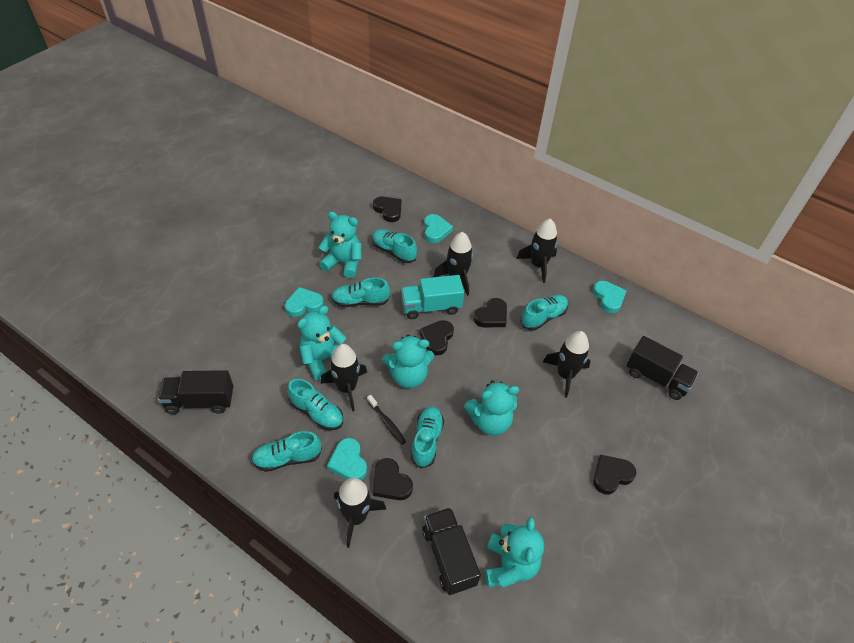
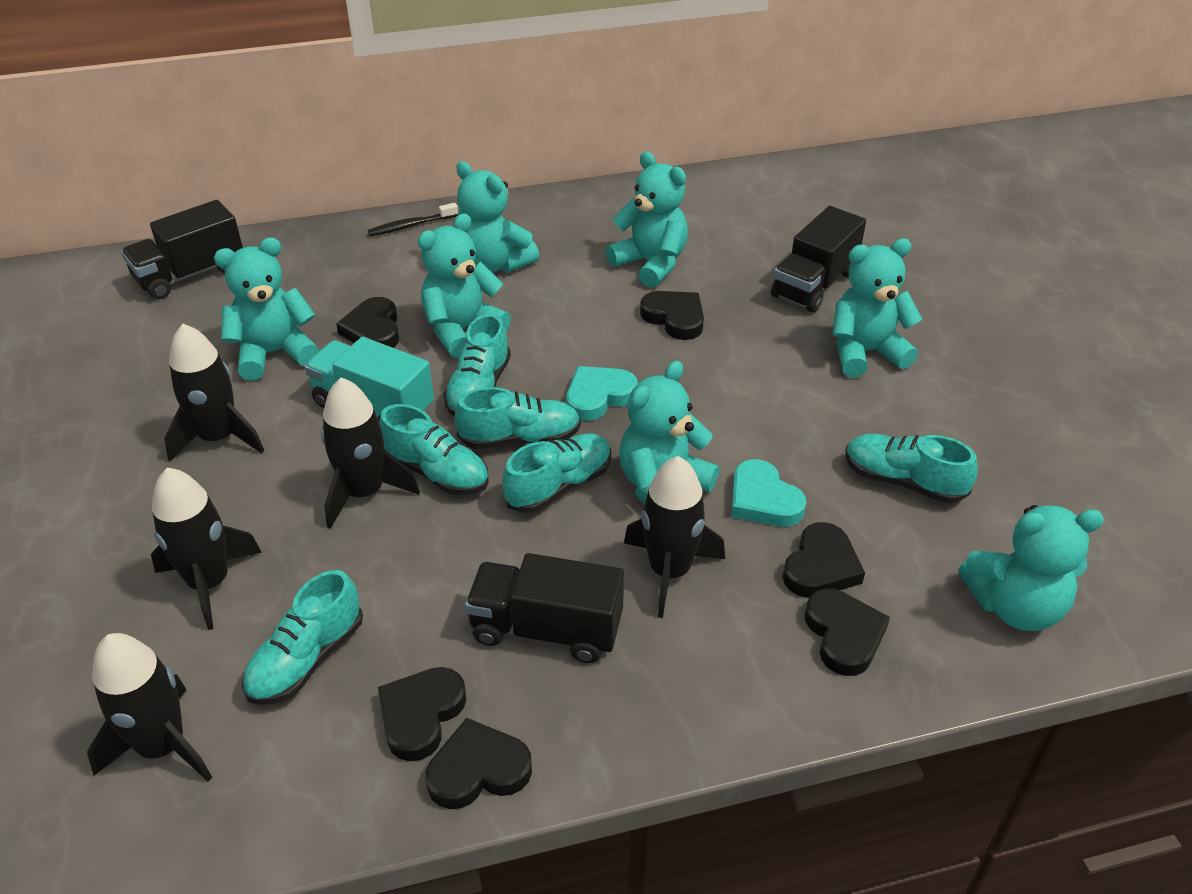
black heart: [373,197,402,222] [373,458,413,500] [420,320,454,355] [474,298,507,327] [593,455,636,495] = 5 -> [336,297,399,348] [378,667,466,761] [426,718,532,809] [640,291,704,340] [783,522,865,598] [805,589,890,676] = 6
turquoise heart: [285,287,324,317] [327,438,367,480] [424,214,453,243] [593,281,627,313] = 4 -> [566,366,638,421] [732,459,806,527] = 2
turquoise teddy bear: [297,306,346,380] [319,211,362,278] [382,335,434,388] [464,380,519,435] [485,517,544,588] = 5 -> [214,237,319,381] [418,213,511,358] [456,161,539,273] [606,152,688,288] [619,361,719,505] [833,238,922,377] [958,505,1104,631] = 7

